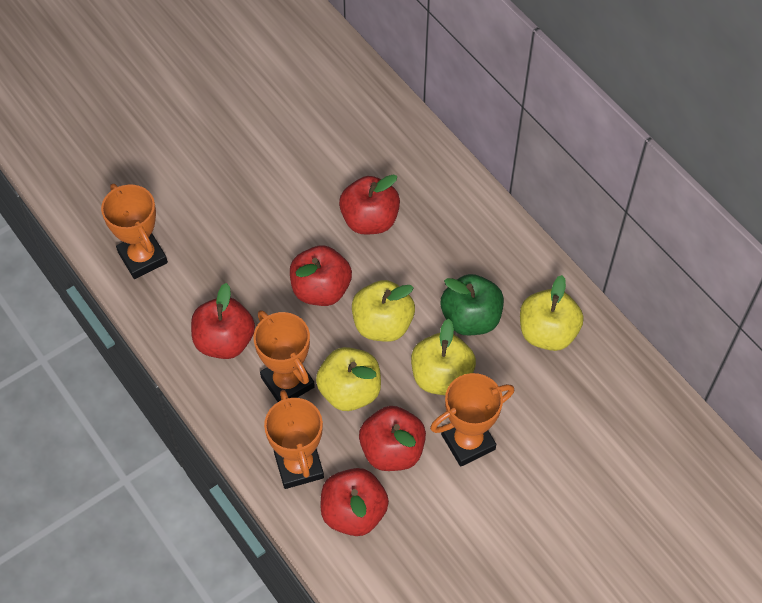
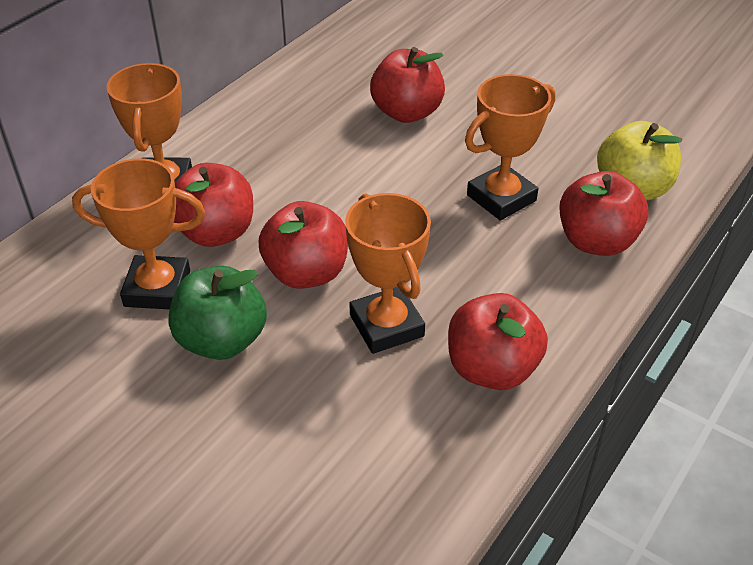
yellow apple: [316,347,381,411] [352,280,415,342] [411,319,476,395] [520,275,584,351] = 4 -> [597,121,682,200] = 1

